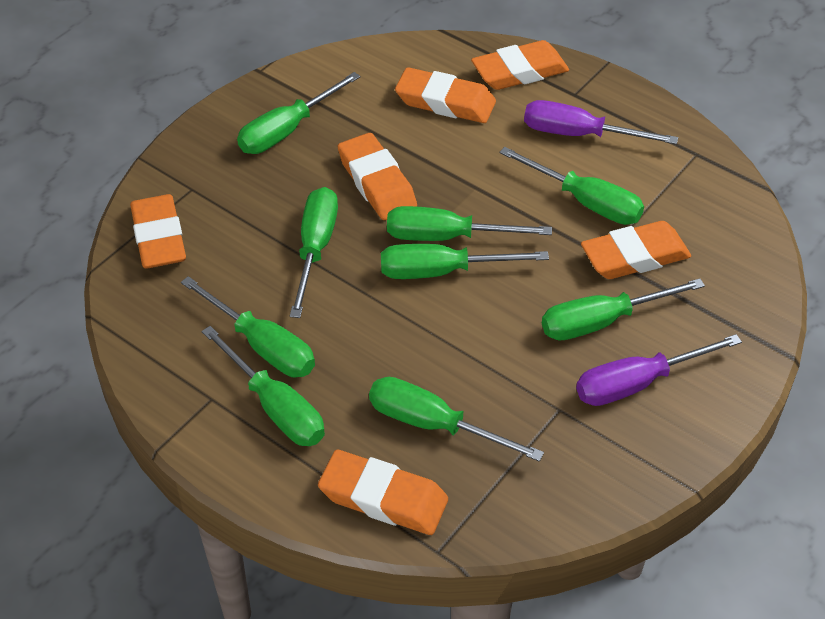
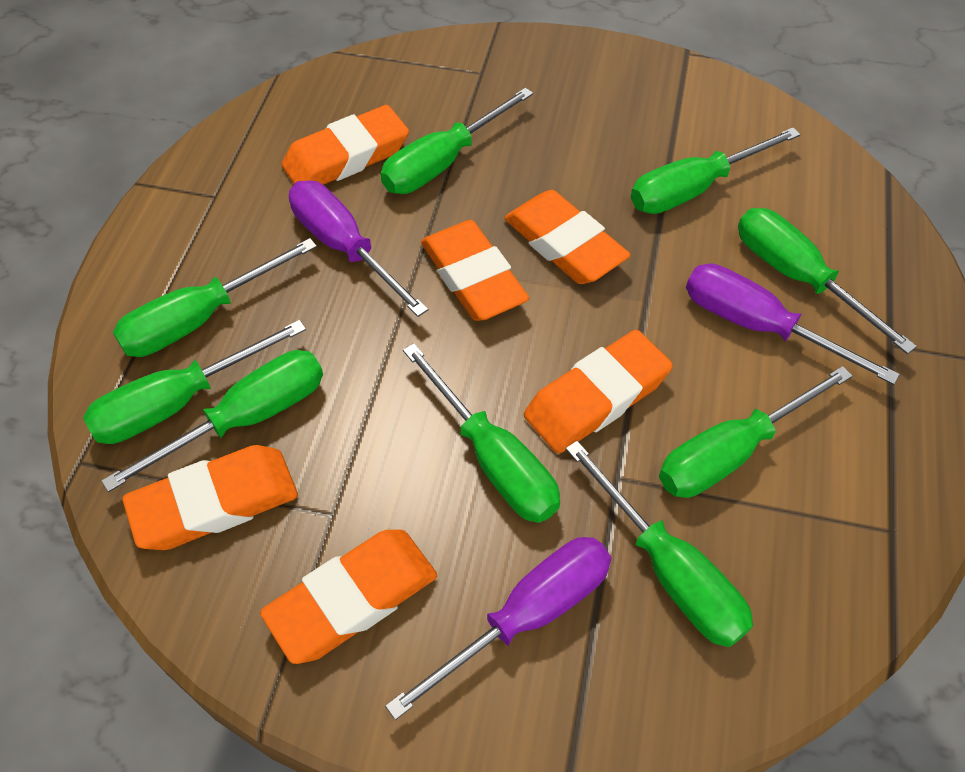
purple screwdriver: [524,100,678,144] [576,334,742,406] = 2 -> [289,181,428,317] [385,537,611,720] [686,264,900,385] = 3

